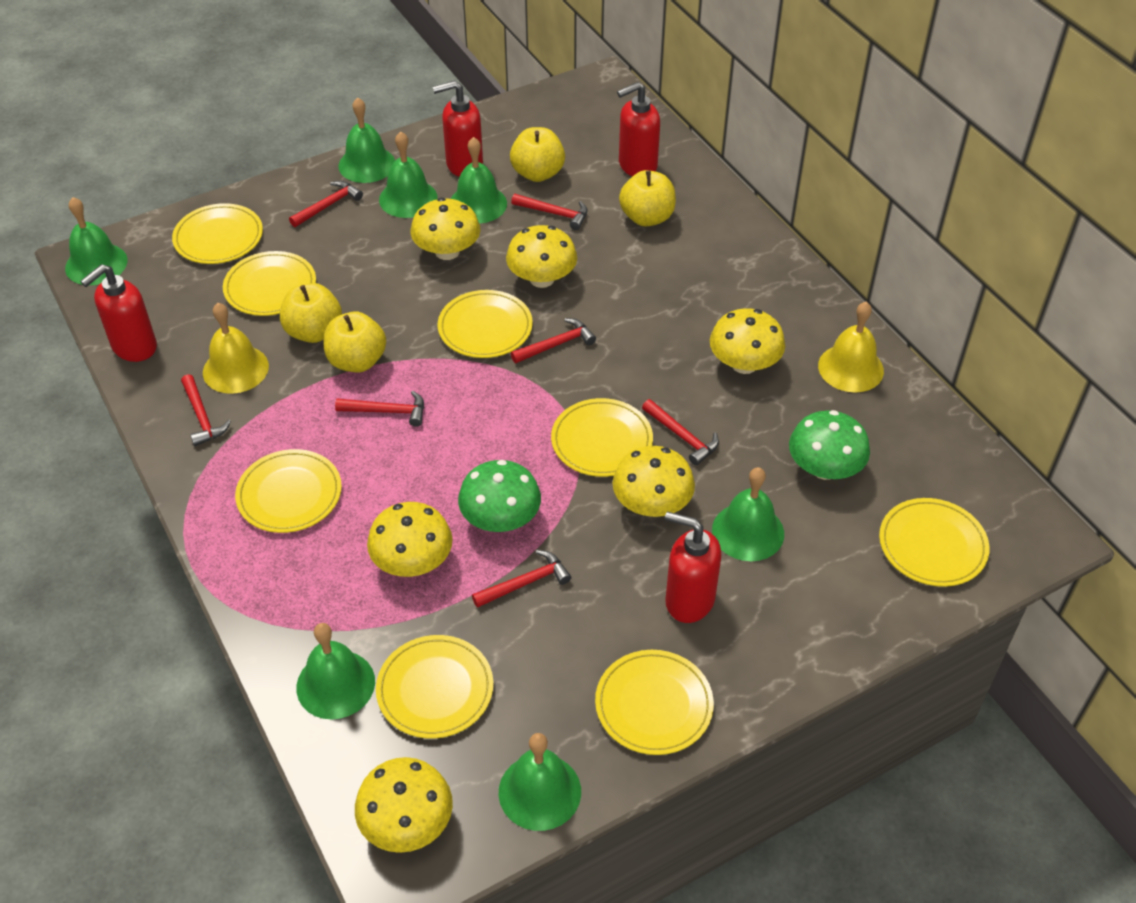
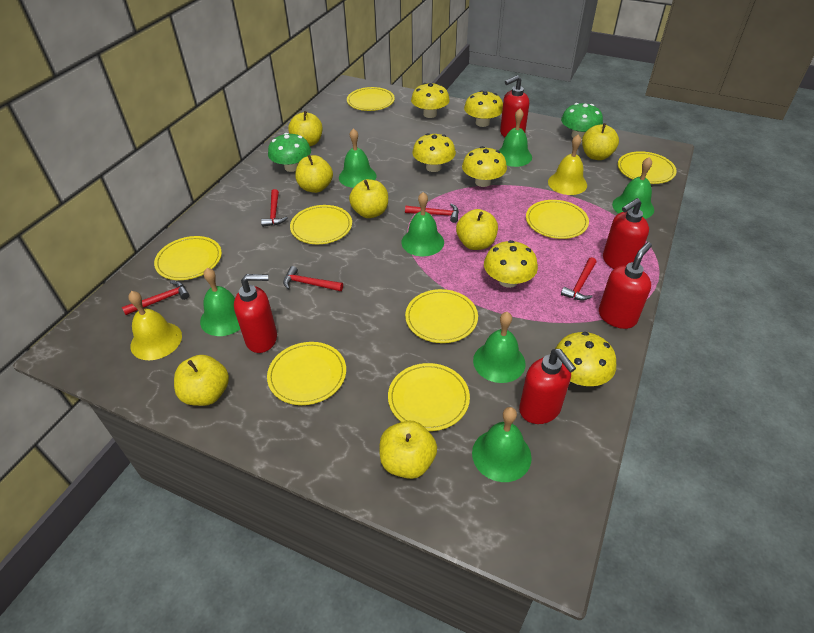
red hammer: [181,374,231,446] [289,181,363,227] [335,391,424,427] [472,550,571,608] [511,194,587,230] [511,318,596,363] [642,399,719,466] = 7 -> [122,281,189,315] [261,189,288,227] [283,266,343,291] [405,204,459,223] [561,257,596,300] = 5
red soap dispenser: [80,264,157,362] [433,80,483,177] [617,82,660,177] [665,512,721,623] = 4 -> [234,274,277,353] [500,75,529,137] [519,349,576,424] [599,242,652,329] [603,198,649,269] = 5
yellow apple: [280,283,342,343] [324,312,386,372] [510,127,565,182] [619,170,676,227] = 4 -> [174,355,229,406] [288,111,323,146] [295,155,333,193] [349,179,388,218] [380,421,437,479] [456,209,498,250] [582,123,619,160] = 7

